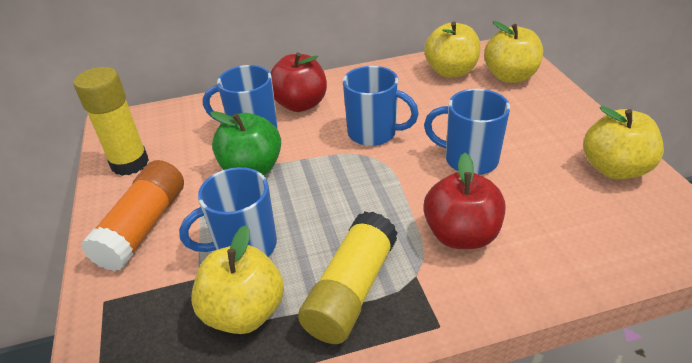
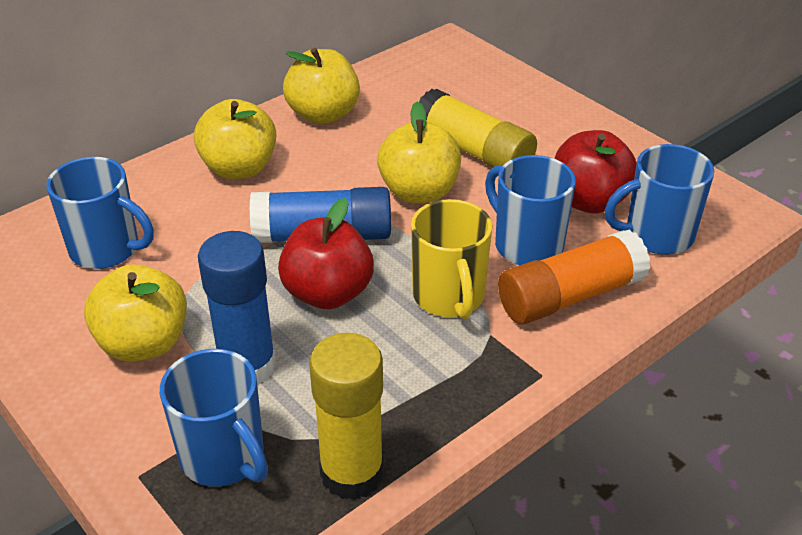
blue glue stick: none = 0 -> [198,231,276,386] [249,187,391,243] = 2
green apple: [210,111,281,175] = 1 -> none = 0
yellow mug: none = 0 -> [411,199,492,319] = 1

